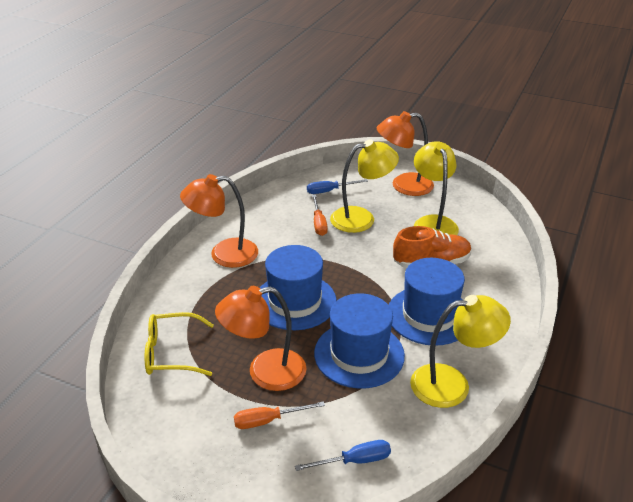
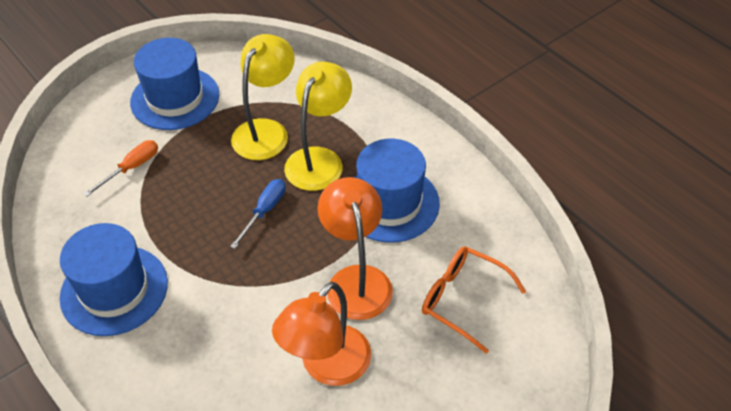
blue screwdriver: [295,440,391,471] [307,179,368,194] = 2 -> [230,179,286,249] = 1
orange glasses: none = 0 -> [422,246,526,353] = 1
orange lamp: [180,174,258,268] [215,286,306,391] [377,111,434,196] = 3 -> [272,281,371,386] [318,177,393,320] = 2
orange screwdriver: [234,401,325,429] [312,195,328,236] = 2 -> [84,140,158,196] = 1
orange shoe: [393,226,472,268] = 1 -> none = 0
yellow glasses: [145,312,214,376] = 1 -> none = 0
yellow lamp: [330,139,399,233] [410,295,511,408] [414,141,459,235] = 3 -> [231,34,295,160] [284,62,352,191] = 2

